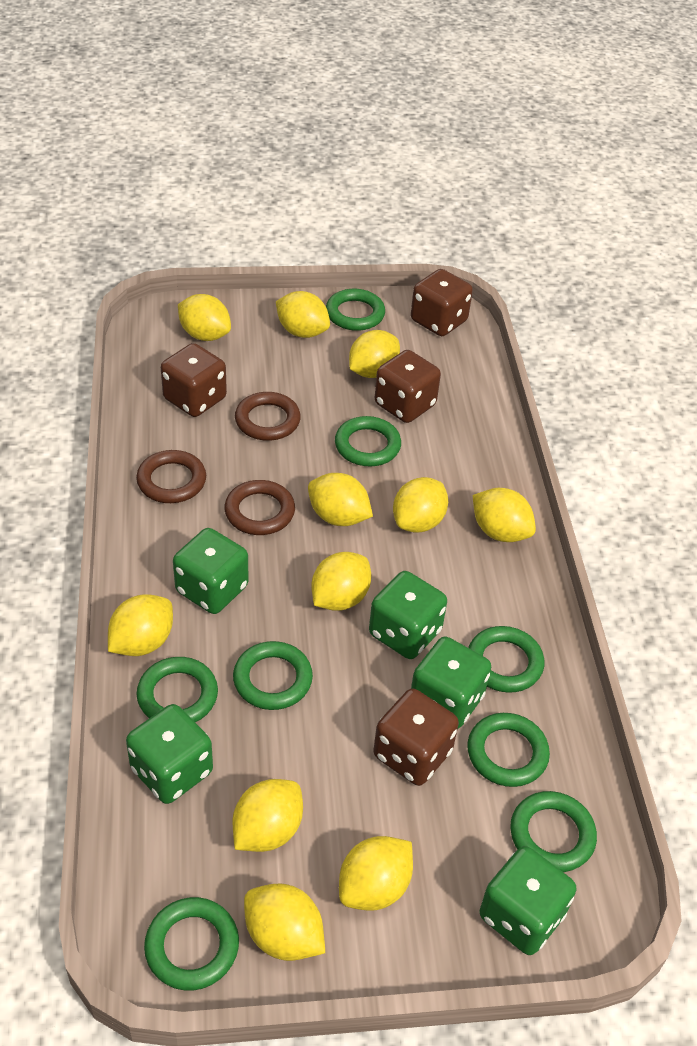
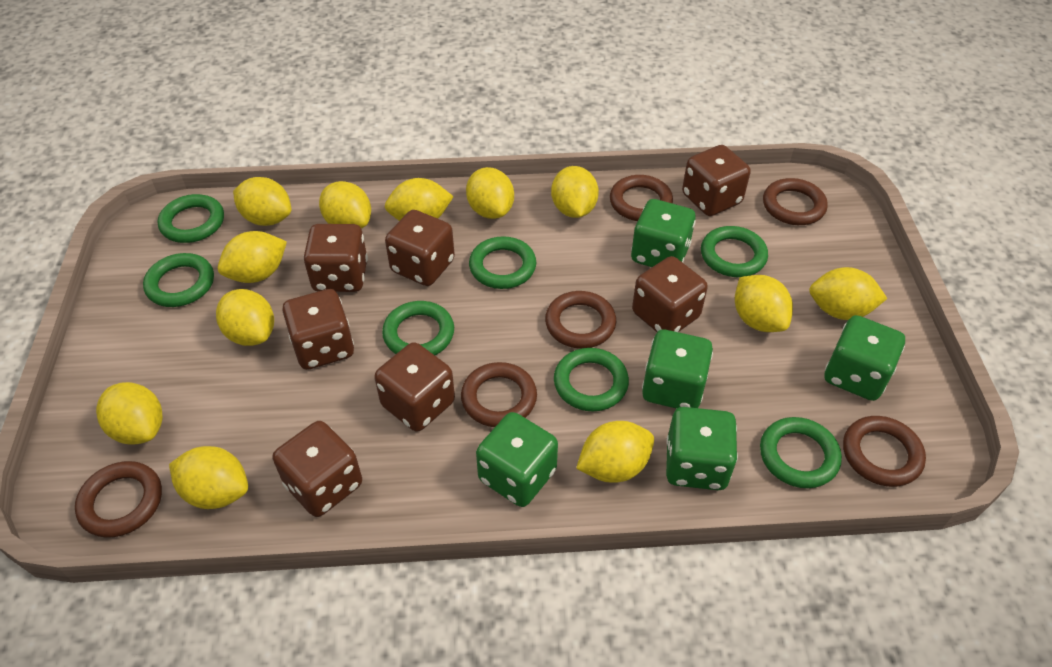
brown dice: [161,343,227,417] [374,688,459,786] [375,350,441,423] [411,269,473,336] = 4 -> [273,421,362,517] [282,289,354,370] [303,224,368,292] [374,342,455,432] [385,210,455,286] [632,256,708,332] [682,145,751,216] = 7
brown ring: [136,450,206,503] [224,480,295,535] [235,392,301,441] = 3 -> [75,461,162,538] [461,362,537,427] [545,291,616,349] [610,175,673,221] [763,178,828,225] [843,416,926,487] = 6
green ring: [136,657,218,722] [144,897,239,990] [233,641,313,710] [326,289,385,331] [335,416,401,466] [467,713,550,787] [468,626,544,693] [510,791,597,872] = 8 -> [143,253,214,307] [158,194,224,243] [382,301,454,355] [469,236,536,289] [554,348,629,412] [701,226,768,277] [760,417,842,488] = 7
yellow lemon: [108,594,173,656] [178,294,231,341] [233,779,303,852] [244,884,325,961] [276,291,330,338] [308,473,373,526] [311,552,371,611] [339,836,413,911] [349,330,400,378] [393,477,448,533] [473,488,536,542] = 11 -> [96,382,163,445] [169,446,248,509] [216,289,274,346] [218,231,287,283] [233,177,291,226] [319,181,371,229] [385,178,454,221] [466,167,514,219] [551,166,599,218] [576,421,654,483] [735,275,793,332] [809,267,888,320] = 12

